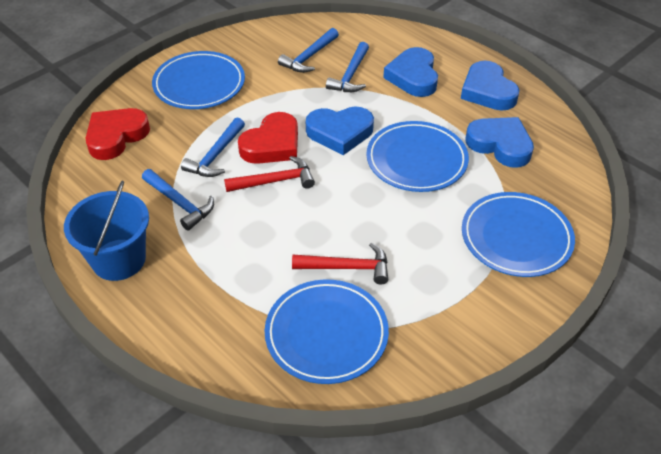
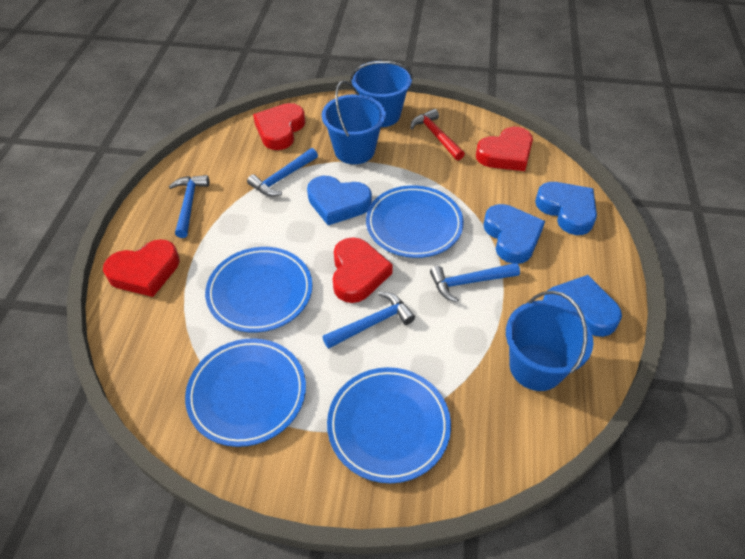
blue bucket: [64,181,149,281] = 1 -> [322,80,386,164] [350,61,413,127] [506,291,593,391] = 3
red hammer: [224,156,315,192] [292,243,388,284] = 2 -> [410,109,465,160] = 1
red heart: [85,108,150,160] [238,112,298,164] = 2 -> [103,239,180,297] [253,103,305,150] [333,237,393,303] [476,127,533,171] = 4

